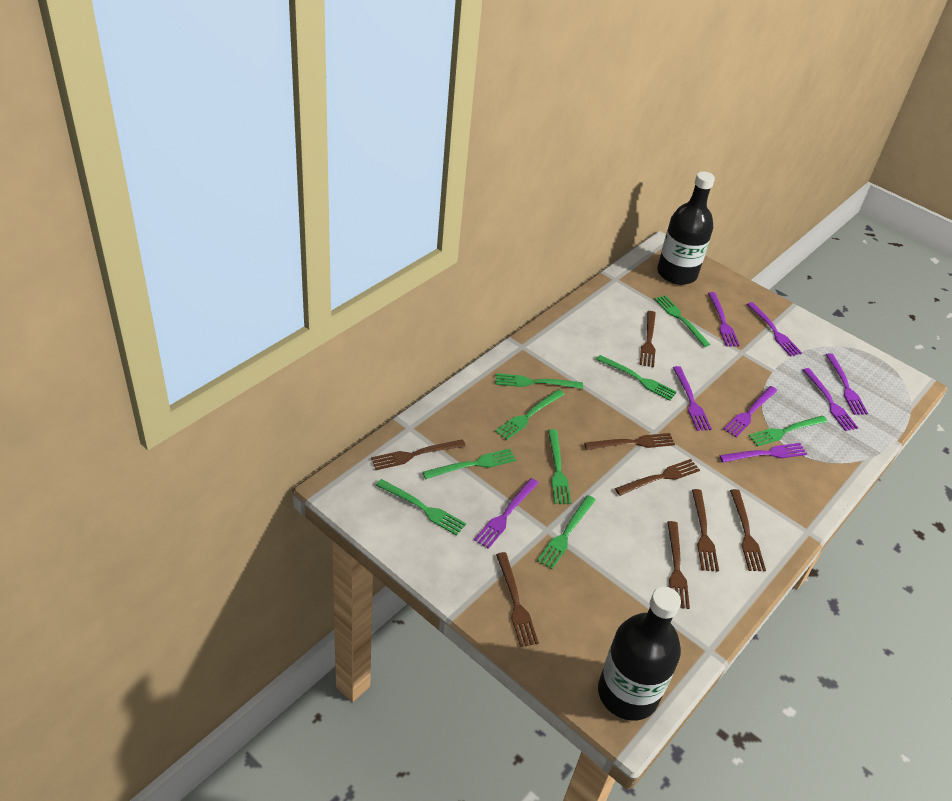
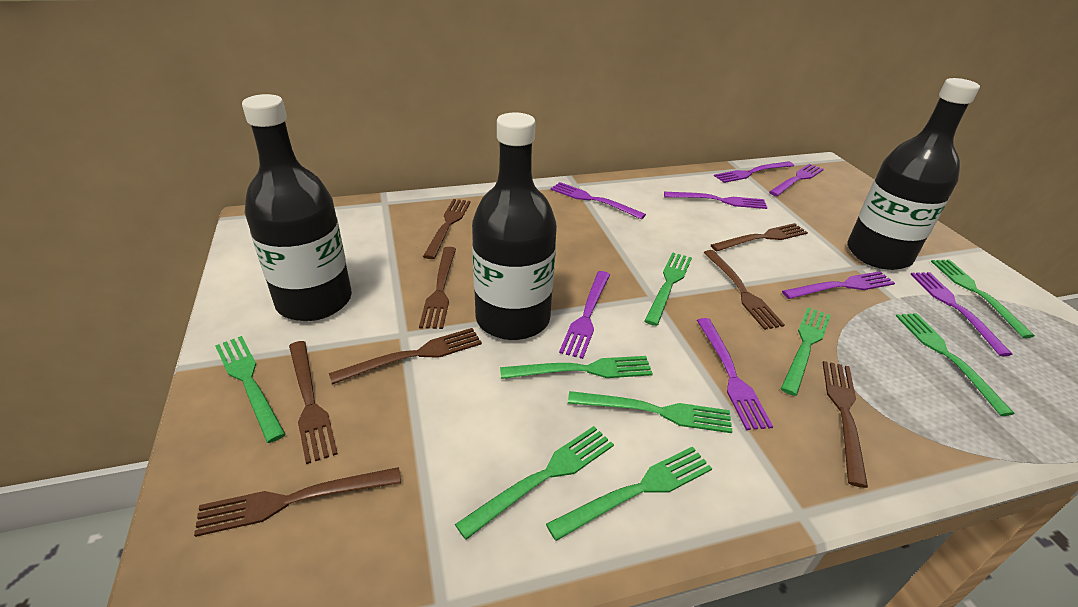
black bottle: [598,587,681,721] [657,171,715,285] = 2 -> [242,94,352,321] [472,112,557,340] [847,78,980,270] = 3

